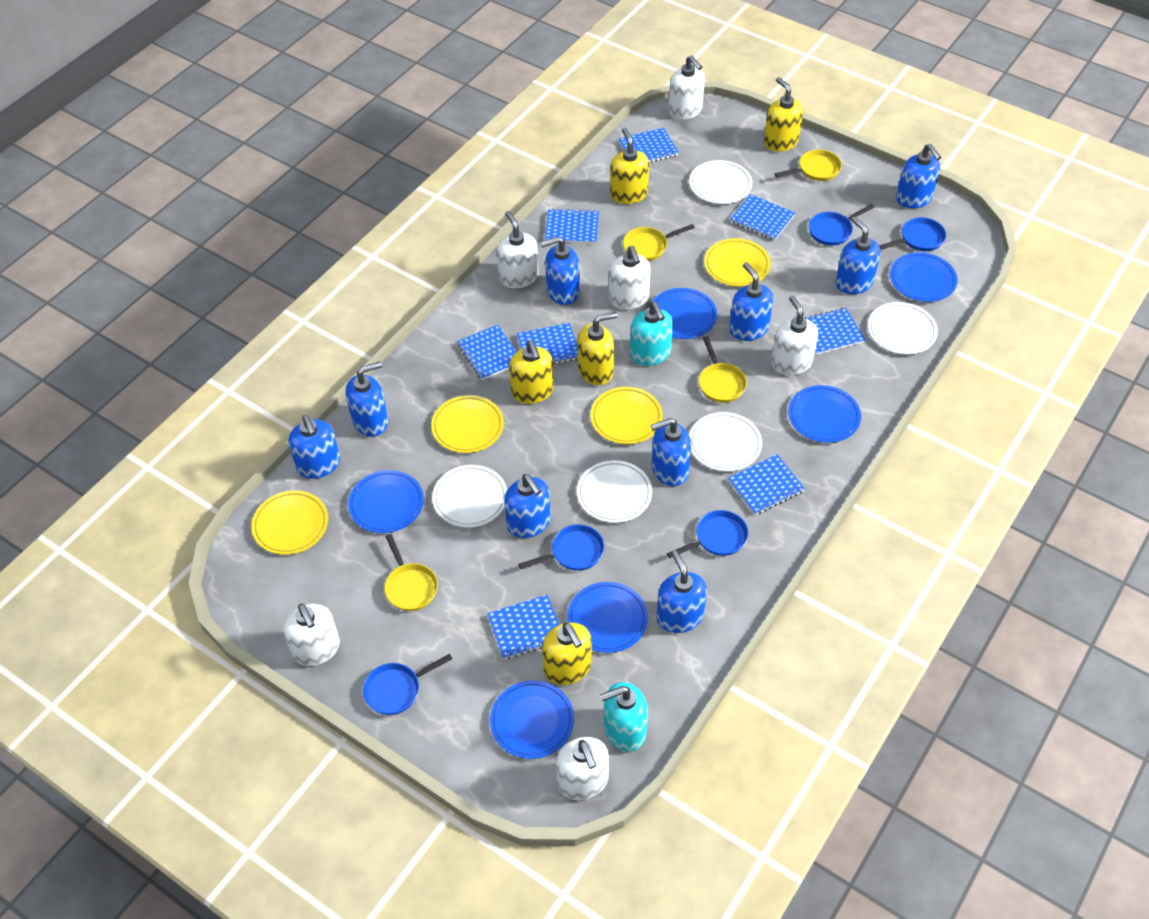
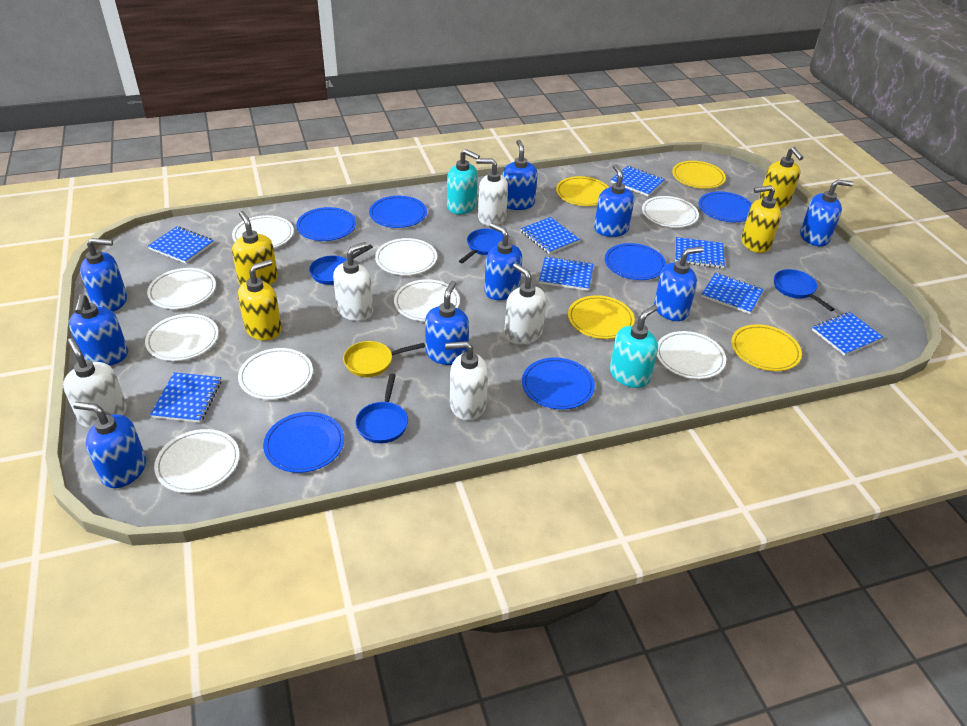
blue pan: [363,654,453,715] [518,524,604,571] [667,510,748,558] [809,204,875,246] [879,217,946,251] = 5 -> [309,245,373,285] [355,374,408,443] [459,228,503,264] [774,269,834,311] = 4
white plate: [432,465,507,528] [577,460,652,523] [689,160,752,204] [689,412,762,471] [868,302,938,354] = 5 -> [145,314,219,361] [147,268,216,309] [154,429,240,493] [232,215,294,248] [238,348,313,400] [375,238,437,275] [394,279,460,321] [642,196,699,228] [657,331,726,379] = 9
white soap dispenser: [283,604,340,666] [497,211,539,288] [556,737,609,800] [609,246,651,310] [668,55,705,120] [771,296,818,375] = 6 -> [63,338,127,428] [333,242,373,321] [445,341,488,420] [476,159,508,226] [504,263,546,344] = 5
yellow pan: [384,534,438,611] [623,224,695,261] [699,336,747,403] [775,149,842,181] = 4 -> [343,341,425,377] = 1
yellow soap dispenser: [509,340,554,404] [542,623,592,685] [578,312,618,385] [610,128,649,204] [764,77,803,152] = 5 -> [232,211,278,285] [238,259,282,341] [741,185,781,253] [759,147,804,208] = 4

